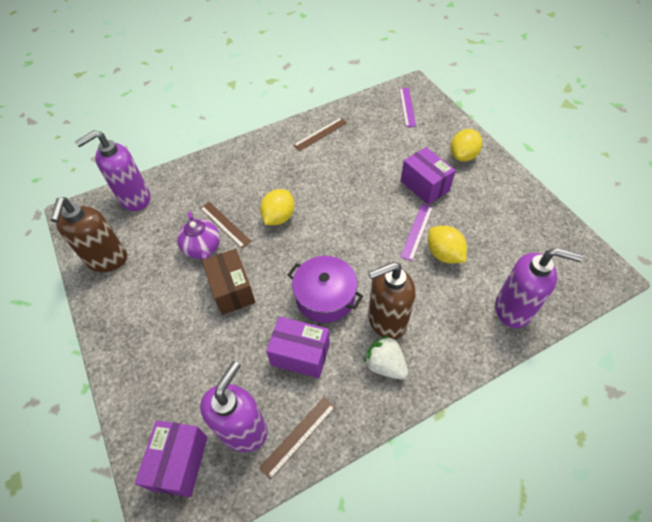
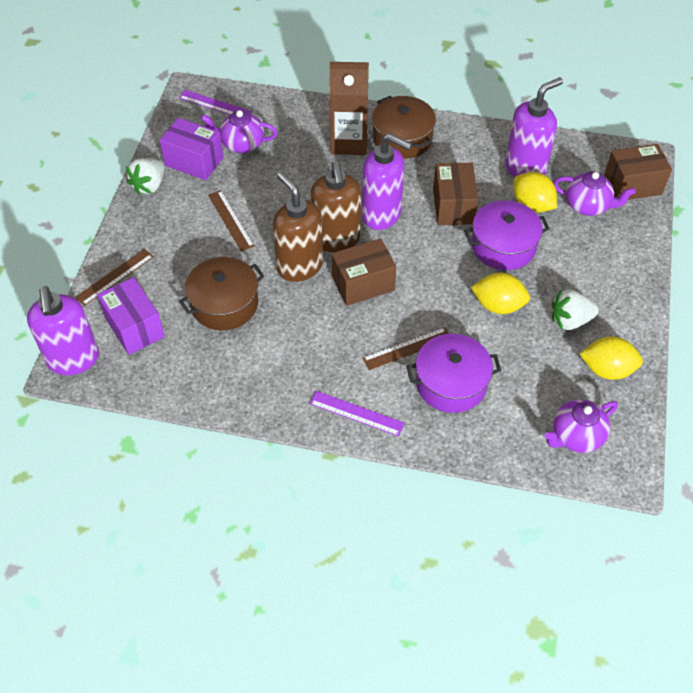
brown box: [202,249,255,315] = 1 -> [332,238,396,306] [433,163,478,225] [604,144,672,200] = 3
brown carton: none = 0 -> [329,62,369,155] = 1
brown pot: none = 0 -> [179,257,264,331] [372,96,436,159] = 2
purple box: [135,420,208,497] [266,316,330,378] [401,147,456,205] = 3 -> [97,277,165,355] [160,118,224,180] = 2
purple pot: [288,256,363,323] = 1 -> [406,334,501,413] [464,200,550,270] = 2
purple teapot: [177,211,220,260] = 1 -> [201,110,278,153] [545,399,618,453] [553,171,636,216] = 3
white strawberry: [364,335,408,379] = 1 -> [126,158,165,195] [552,290,599,330] = 2

